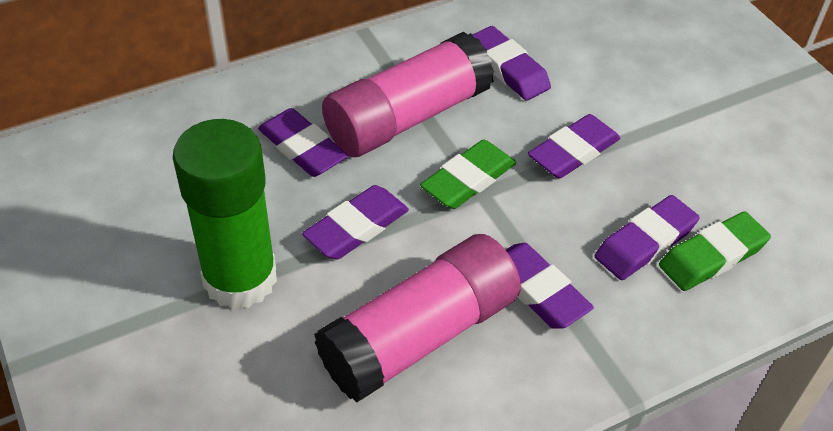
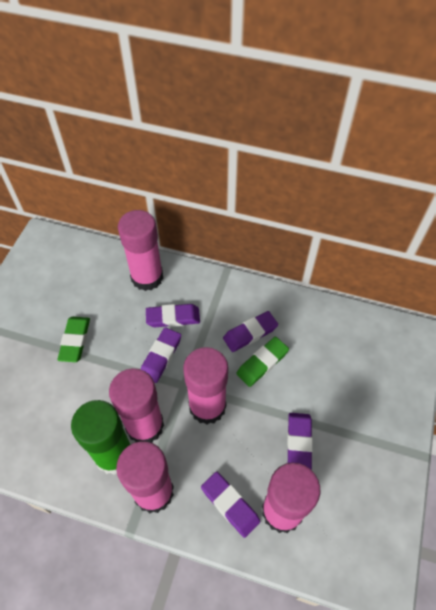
pink glue stick: [314,234,521,402] [322,32,494,157] = 2 -> [109,368,164,443] [116,441,174,514] [118,210,163,291] [183,347,228,424] [262,462,320,533] = 5
purple eraser: [258,108,348,177] [302,185,409,259] [472,26,551,101] [506,243,594,329] [528,114,621,178] [595,195,699,280] = 6 -> [141,327,181,383] [146,304,200,327] [201,472,260,538] [223,311,278,352] [287,413,313,470] = 5

